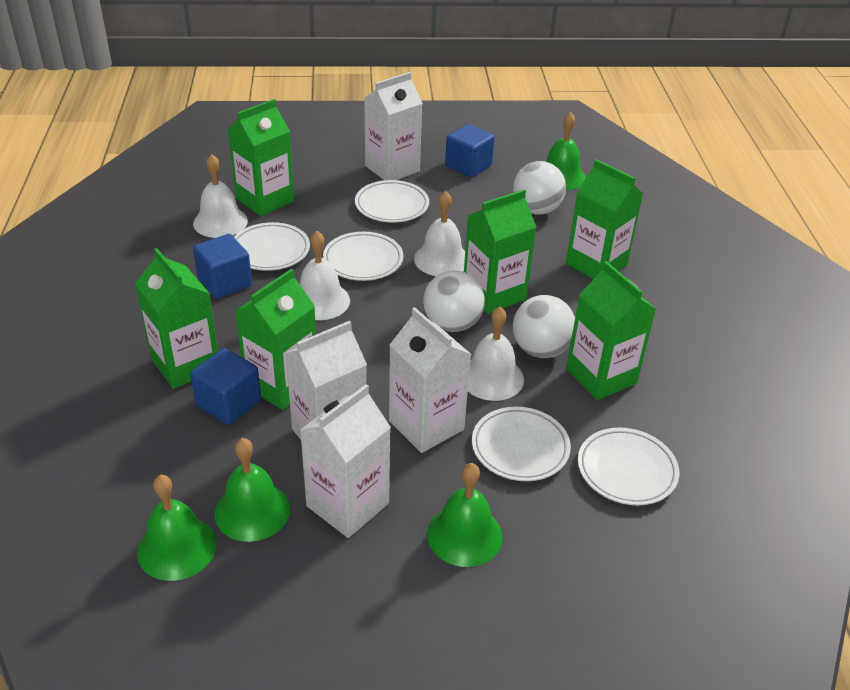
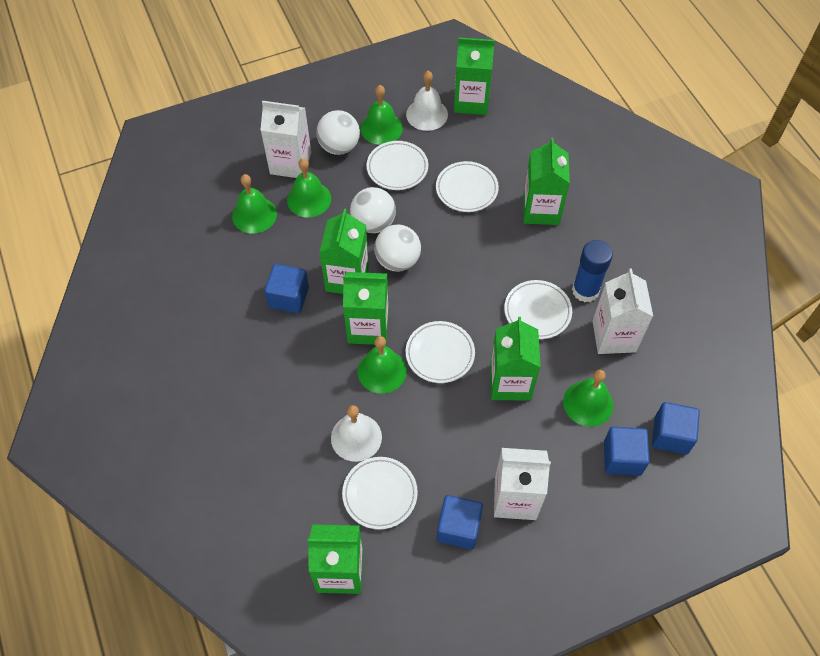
blue cube: [190,348,261,425] [193,234,252,299] [445,124,495,178] = 3 -> [265,264,309,314] [437,495,483,549] [604,427,650,476] [652,402,700,454] = 4
blue glue stick: none = 0 -> [572,240,613,302] = 1
green bell: [137,475,217,581] [215,438,290,542] [427,463,503,567] [546,112,586,190] = 4 -> [232,174,277,233] [287,158,331,218] [358,336,407,394] [360,85,403,145] [563,370,613,427] = 5
white bell: [193,154,248,238] [300,231,350,320] [414,191,465,276] [468,307,524,401] = 4 -> [331,405,382,462] [406,71,448,131] = 2
white carton: [285,321,367,440] [300,384,391,538] [365,72,422,180] [389,307,471,453] = 4 -> [260,101,311,178] [494,448,551,520] [592,269,653,354] = 3

